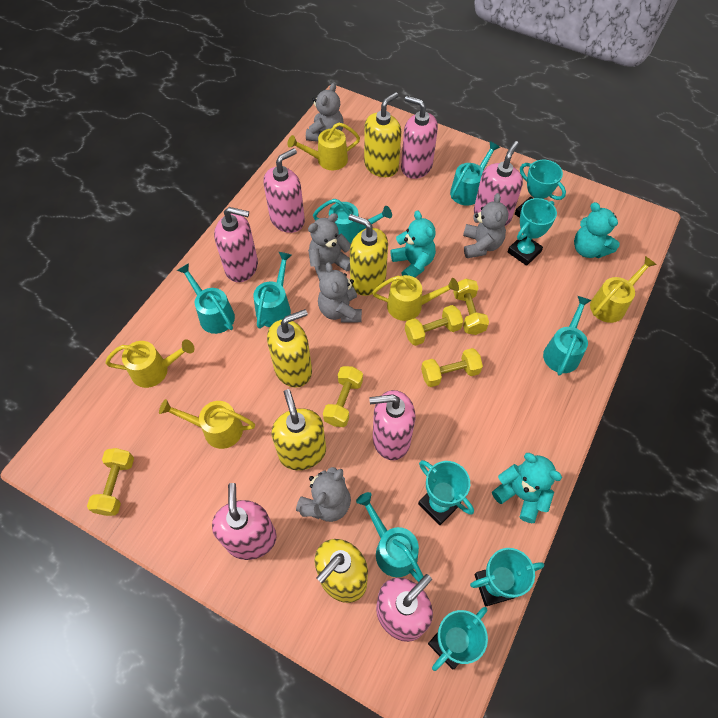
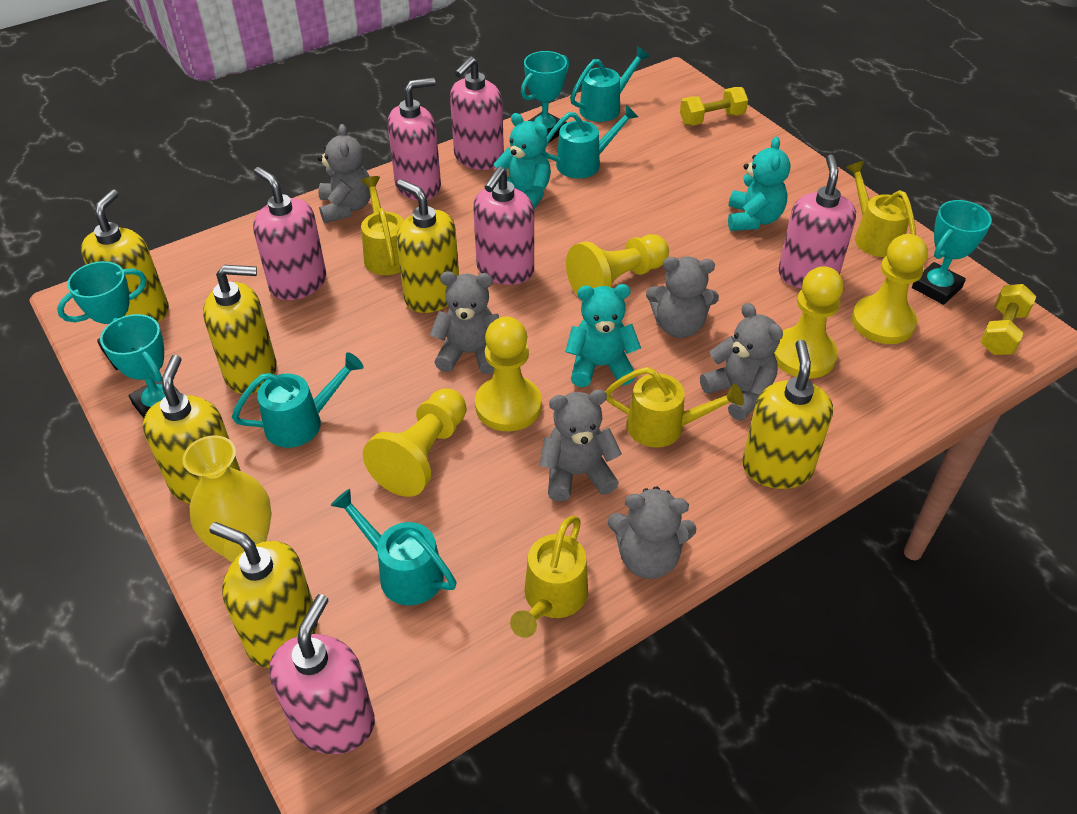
grey teddy bear: [296,467,351,522] [306,83,343,142] [308,213,351,281] [318,262,362,323] [463,193,509,258] = 5 -> [318,124,371,223] [430,271,499,374] [539,390,622,501] [608,486,696,579] [646,256,719,338] [700,303,783,420] = 6
pink soap dispenser: [212,483,277,560] [214,207,258,282] [264,148,305,233] [369,390,415,460] [376,574,433,642] [401,96,438,179] [474,141,523,226] = 7 -> [253,167,326,300] [269,594,375,754] [388,78,441,200] [450,56,504,170] [473,166,534,285] [778,155,856,289] = 6
turquoise trophy: [418,460,474,525] [428,607,488,671] [470,548,544,606] [508,198,557,266] [515,160,566,218] = 5 -> [57,261,147,370] [100,314,180,418] [521,51,569,143] [912,200,992,305] = 4
turquoise watering can: [177,263,235,334] [253,252,292,329] [313,199,392,244] [356,492,424,582] [450,141,500,206] [543,296,592,376] = 6 -> [232,352,364,448] [330,489,457,606] [543,105,638,178] [570,46,650,122] = 4
yellow dumbbell: [87,448,134,516] [323,366,363,427] [405,305,463,346] [421,348,483,387] [453,279,489,335] = 5 -> [680,87,748,126] [980,284,1037,355] = 2
yellow pawn: none = 0 -> [363,388,466,497] [475,317,542,431] [566,234,669,296] [774,266,843,379] [852,234,928,344] = 5
yellow soap dispenser: [267,309,312,388] [271,389,326,470] [314,539,368,603] [349,214,388,296] [364,92,401,177] = 5 -> [81,189,169,322] [142,355,241,504] [203,265,277,394] [209,522,318,668] [396,179,459,313] [742,340,833,489] = 6
yellow vase: none = 0 -> [183,435,272,563] = 1
yellow watering can: [105,339,194,388] [159,399,255,449] [287,123,360,170] [372,275,459,321] [590,256,657,323] = 5 -> [361,176,404,275] [510,516,588,638] [605,367,744,448] [846,161,916,257] = 4

